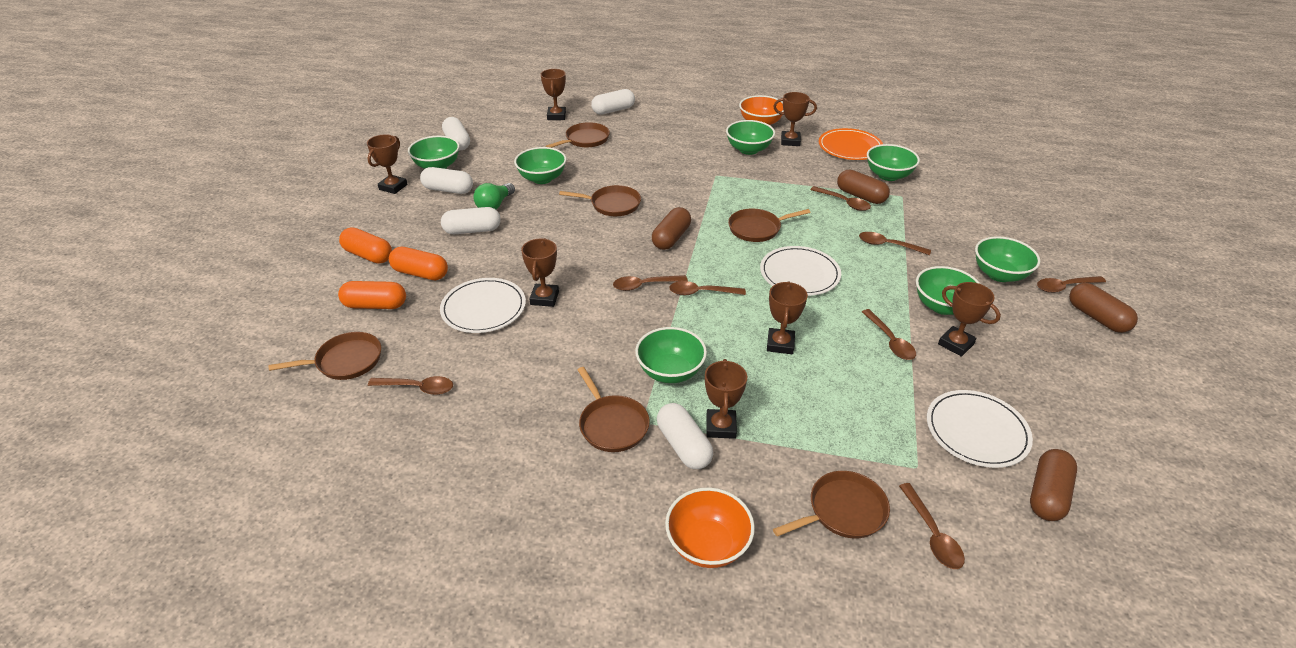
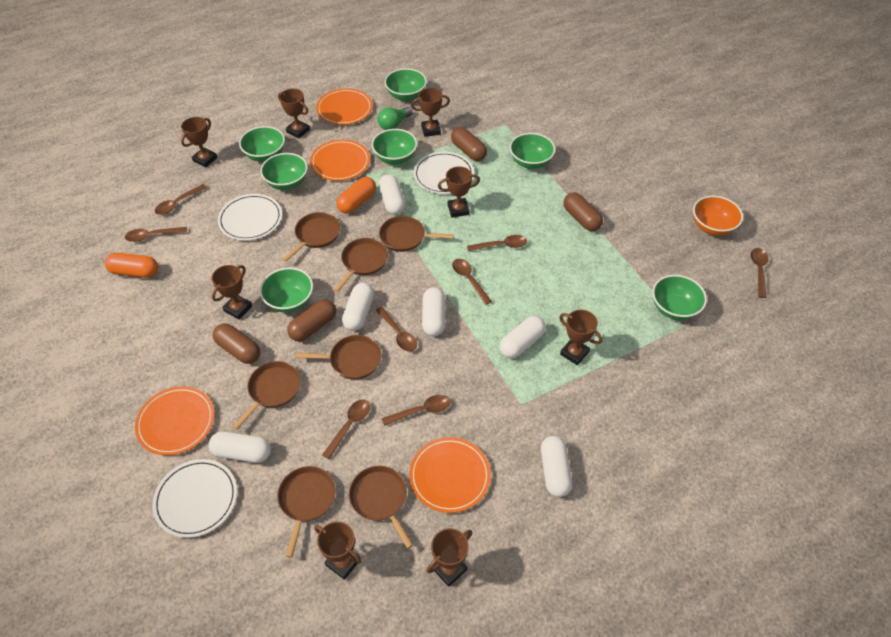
brown pan: [269,332,381,380] [546,122,610,148] [559,185,641,216] [578,367,650,452] [728,209,811,242] [773,471,890,538] = 6 -> [233,361,301,430] [277,466,336,558] [282,212,340,262] [296,335,382,379] [334,238,388,292] [349,466,413,549] [379,216,454,252] = 7
brown trophy: [367,134,408,194] [521,238,559,307] [541,69,566,120] [705,359,747,439] [767,281,808,354] [773,92,817,146] [938,282,1001,357] = 7 -> [181,117,217,168] [211,265,252,320] [278,89,310,138] [314,521,361,580] [411,88,450,137] [426,528,472,587] [438,166,480,218] [559,310,602,365] = 8
orange bowl: [665,487,755,568] [739,95,784,125] = 2 -> [693,196,743,236] = 1
orange capsule: [338,281,406,309] [339,227,392,264] [389,247,448,280] = 3 -> [105,253,158,278] [336,177,376,214] = 2
orange plate: [819,128,883,160] = 1 -> [135,386,214,455] [310,140,370,181] [316,88,373,125] [409,437,491,513] = 4
white capsule: [420,167,473,194] [441,207,501,234] [442,117,470,150] [591,89,635,115] [657,403,713,469] = 5 -> [209,432,271,463] [342,283,374,331] [379,174,405,215] [422,287,445,336] [500,316,546,358] [541,436,572,497] = 6

